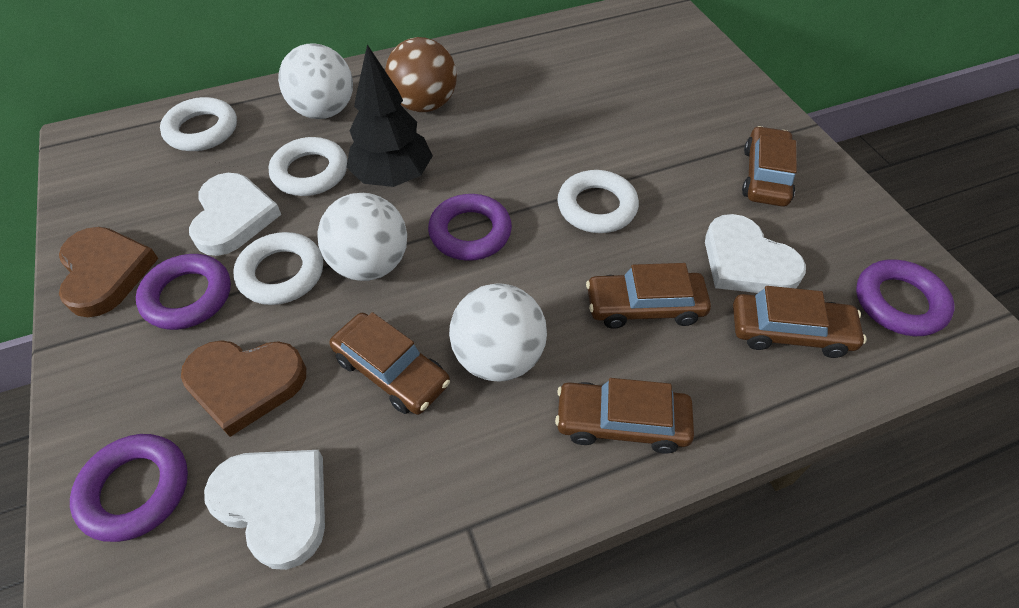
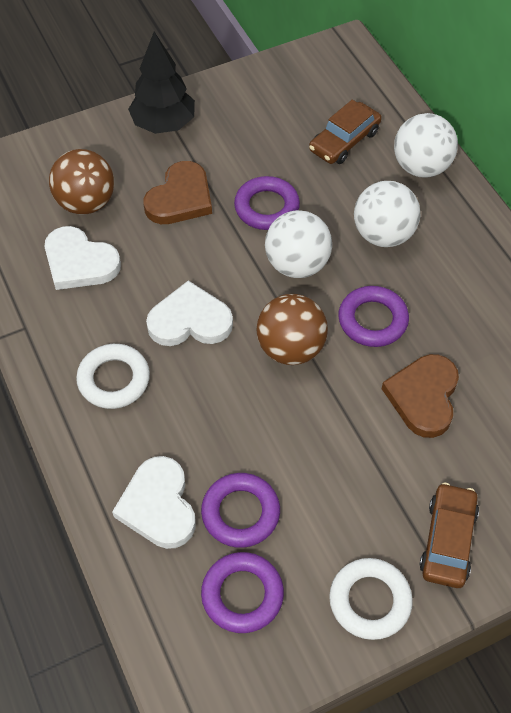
brown ball: [385,37,457,112] = 1 -> [49,149,114,215] [256,294,328,365] = 2
brown car: [330,312,450,415] [555,378,694,453] [586,263,711,329] [733,286,866,358] [742,126,797,207] = 5 -> [309,100,382,164] [420,483,479,588] = 2
white ring: [160,97,237,151] [233,232,323,305] [269,137,347,196] [558,170,639,233] = 4 -> [76,344,150,409] [329,558,413,640] = 2

